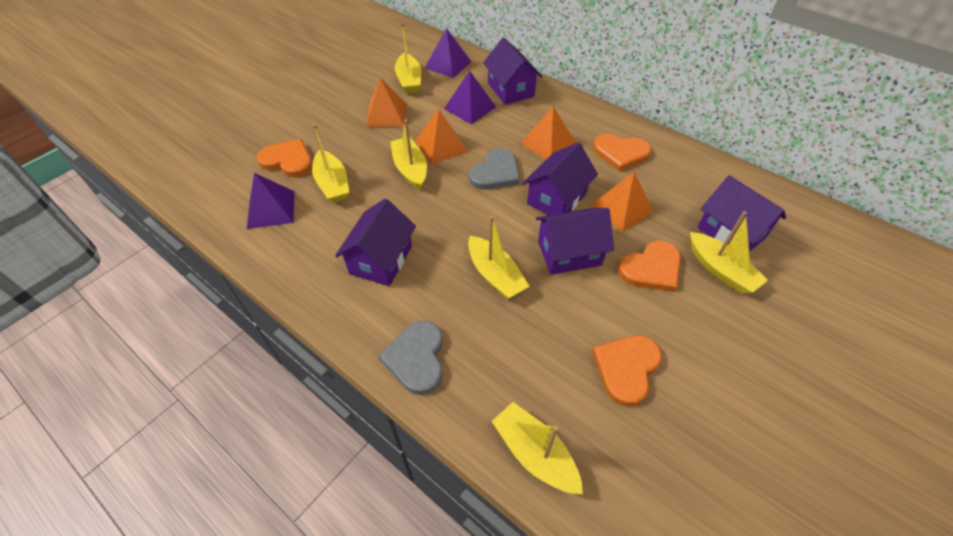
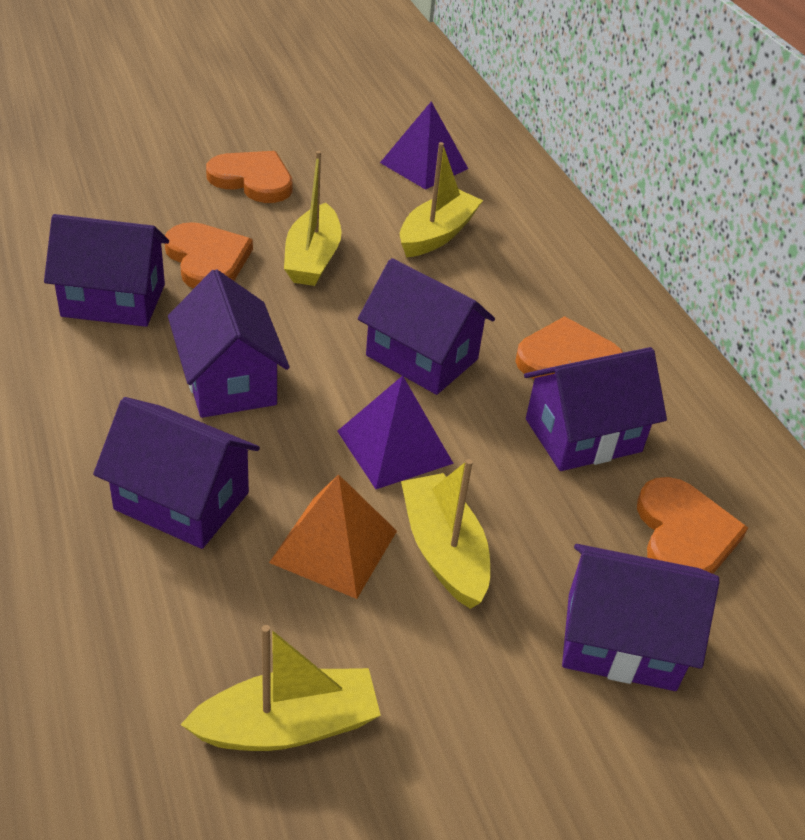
grey heart: [378,321,443,395] [469,148,520,190] = 2 -> none = 0
orange pyramid: [366,77,406,127] [415,109,468,164] [520,106,576,159] [591,172,654,232] = 4 -> [269,474,397,599] = 1
purple house: [335,198,416,286] [483,38,542,105] [523,142,598,215] [536,208,614,275] [697,175,786,252] = 5 -> [44,214,169,327] [93,397,260,549] [168,269,290,418] [358,258,495,395] [524,347,667,471] [562,544,719,691] = 6
purple pyramid: [247,173,295,229] [425,28,472,78] [444,71,496,124] = 3 -> [337,376,454,489] [380,101,468,190] = 2
yellow boat: [312,124,349,203] [390,119,427,190] [395,23,421,94] [468,216,530,299] [491,402,583,494] [690,211,768,294] = 6 -> [180,625,381,751] [284,151,342,286] [400,142,483,257] [401,459,490,609] = 4

